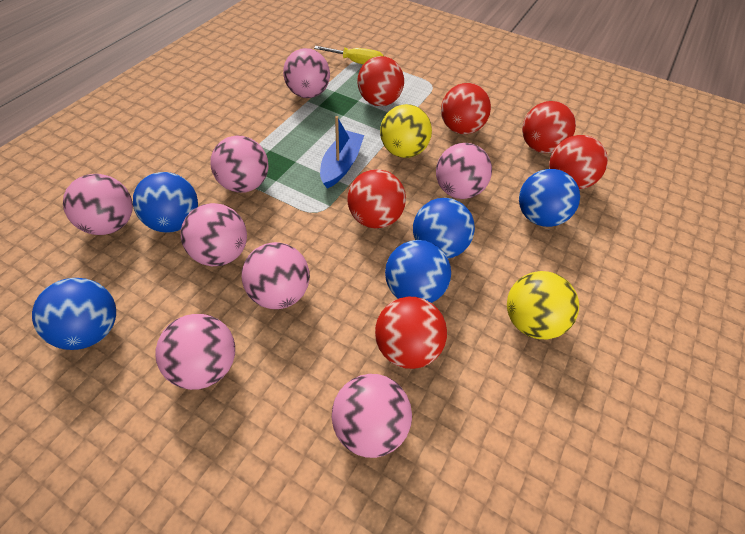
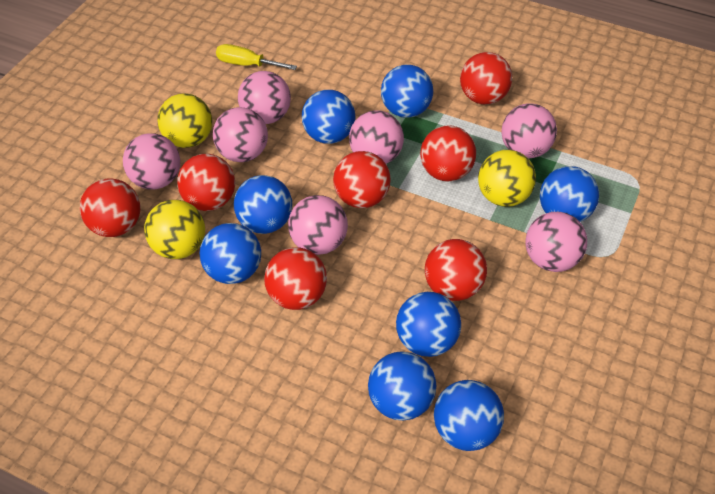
blue ball: [32,278,116,350] [133,172,198,233] [385,240,451,303] [413,198,475,258] [519,169,580,227] = 5 -> [199,223,261,284] [234,175,292,234] [302,90,355,144] [368,351,436,421] [381,65,433,118] [396,292,461,357] [434,380,504,451] [540,166,599,222] = 8
blue boat: [320,116,364,189] = 1 -> none = 0
pink ball: [63,174,133,235] [155,314,235,390] [181,203,247,266] [211,136,269,193] [242,242,310,309] [283,48,330,98] [332,374,412,458] [436,143,492,199] = 8 -> [123,133,180,189] [213,107,268,162] [238,71,291,124] [288,195,348,255] [349,110,404,164] [501,103,557,158] [525,212,587,272] = 7
red ball: [347,169,406,228] [357,56,404,106] [375,297,447,369] [441,83,491,134] [522,101,576,153] [549,135,608,190] = 6 -> [80,178,140,237] [177,154,235,211] [264,247,327,310] [333,151,391,208] [420,125,476,182] [425,239,487,301] [460,52,512,105] = 7
yellow ball: [380,104,432,158] [507,271,579,339] = 2 -> [144,200,205,259] [157,93,212,148] [478,150,536,207] = 3

